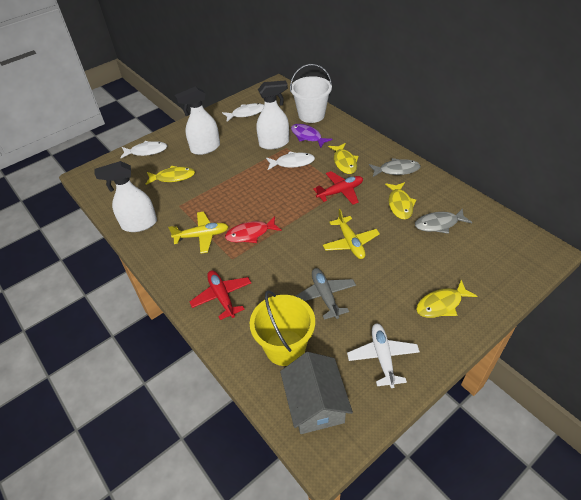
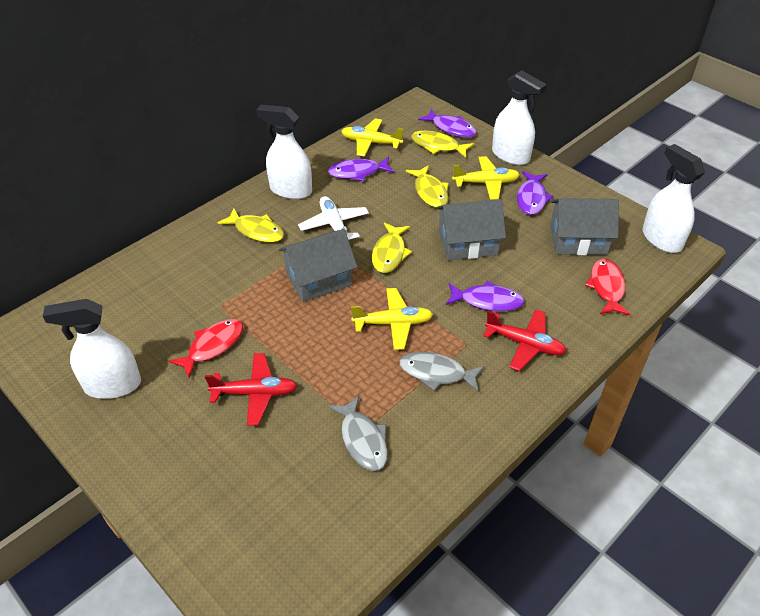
grey house: [280,352,353,434] = 1 -> [278,229,358,302] [436,199,506,261] [550,198,619,255] = 3
grey plane: [295,268,356,320] = 1 -> none = 0
purple fish: [291,124,333,148] = 1 -> [328,157,394,182] [418,109,477,137] [446,281,525,312] [517,171,553,215] = 4
red fish: [225,216,282,243] = 1 -> [168,319,243,378] [585,258,630,315] = 2
white bucket: [290,64,332,123] = 1 -> none = 0
white fish: [120,141,167,158] [222,103,264,121] [266,151,315,170] = 3 -> none = 0
white spray bottle: [95,161,157,232] [175,86,220,155] [256,80,289,150] = 3 -> [43,299,141,399] [256,105,312,199] [492,70,547,165] [642,144,705,253] = 4
yellow bucket: [250,290,315,366] = 1 -> none = 0
yellow plane: [168,212,229,253] [323,209,380,259] = 2 -> [341,118,404,157] [351,288,433,350] [452,156,520,200] = 3

